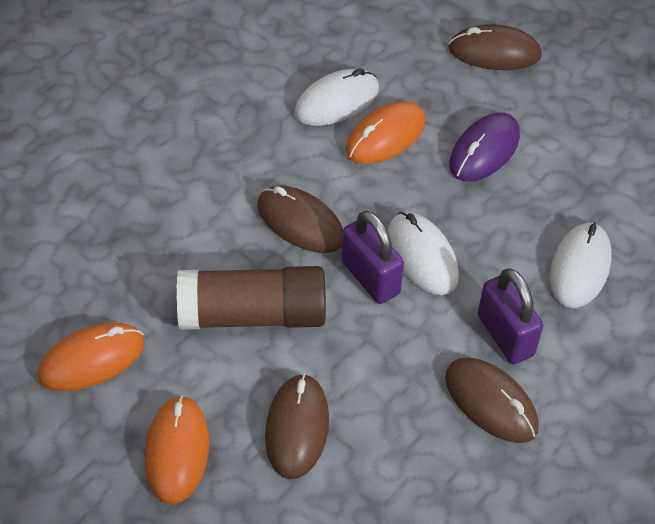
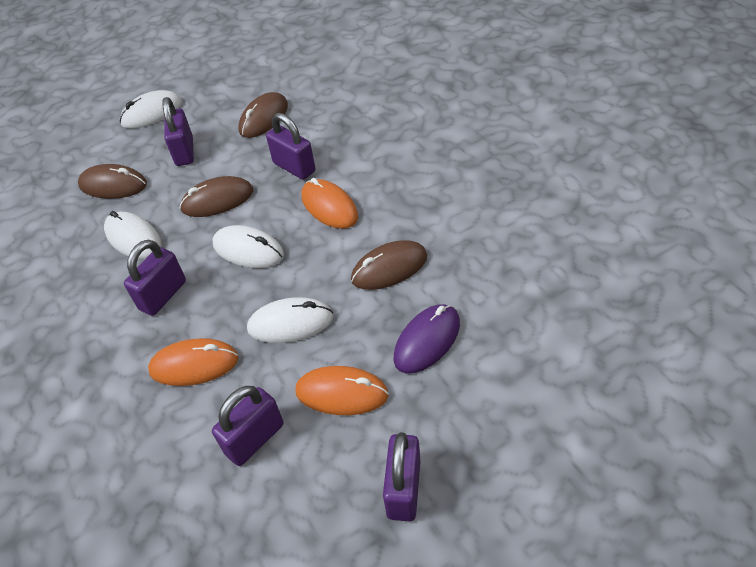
brown glue stick: [177,266,326,330] = 1 -> none = 0
purple padlock: [342,210,404,304] [478,268,543,364] = 2 -> [124,240,186,316] [162,97,194,166] [212,386,283,466] [266,113,316,180] [383,432,420,521] = 5
white mouse: [294,68,379,126] [388,212,459,295] [550,222,612,308] = 3 -> [104,211,162,259] [120,90,182,129] [212,225,284,268] [247,297,333,343] = 4

